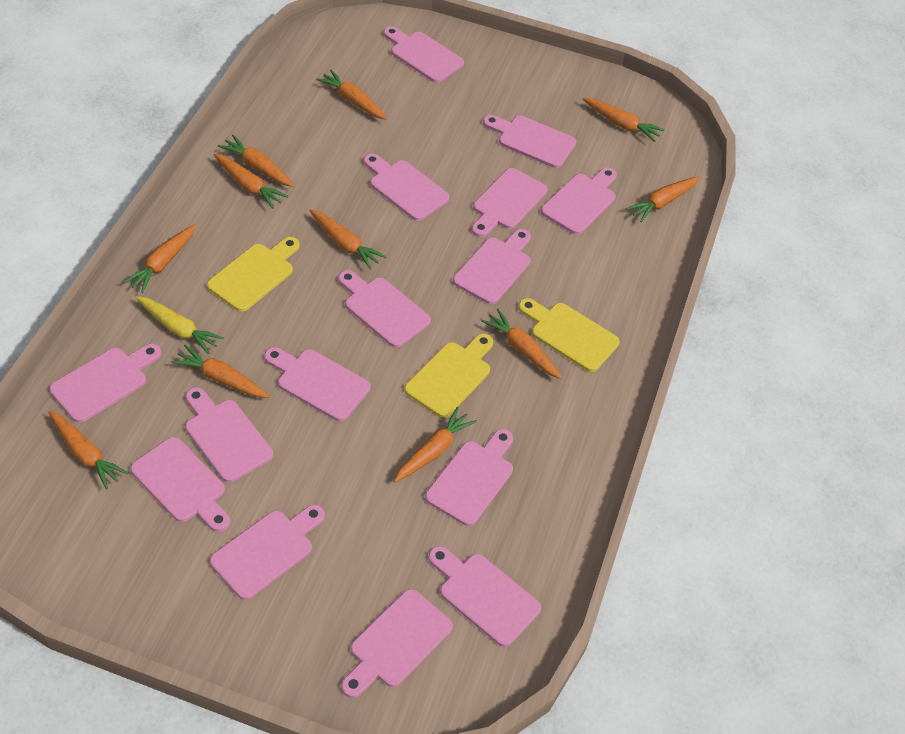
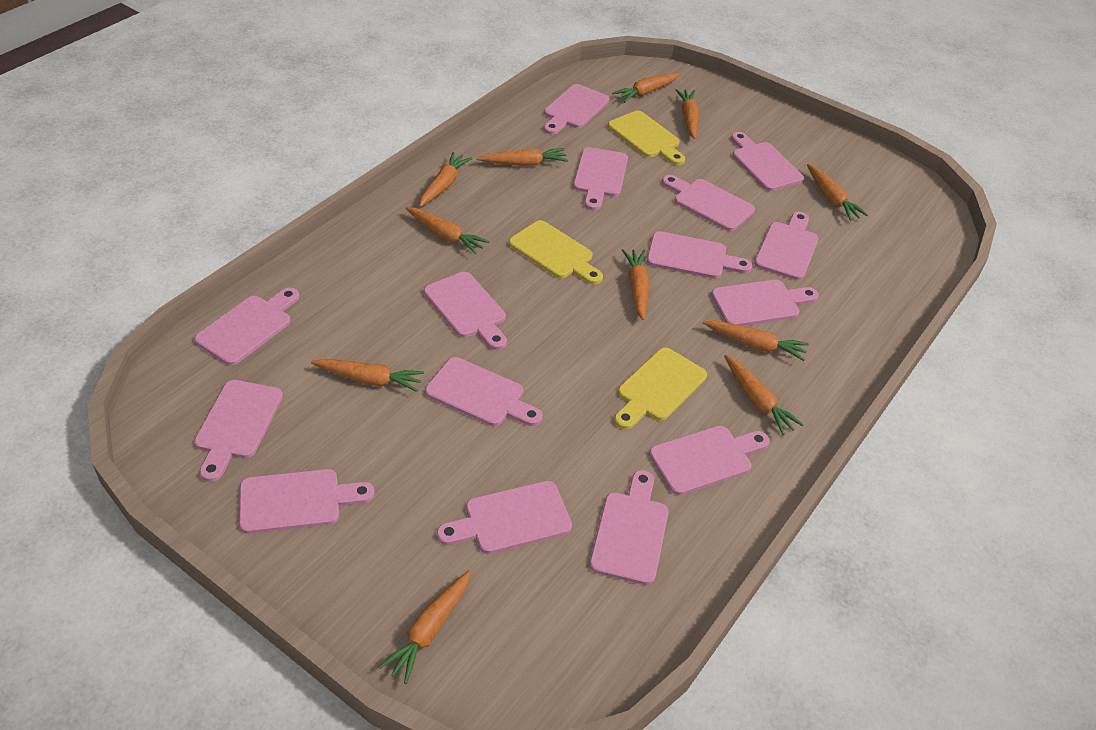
yellow carrot: [136,296,224,354] = 1 -> none = 0

